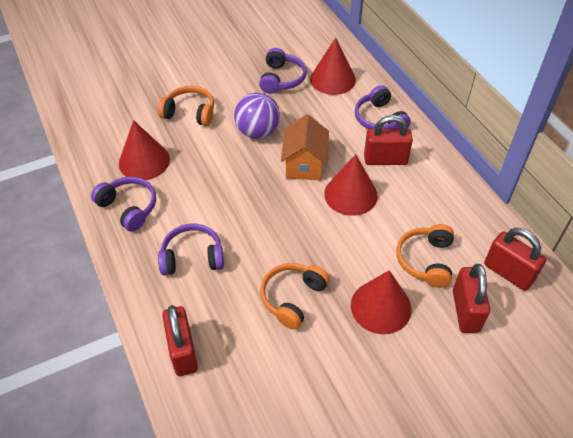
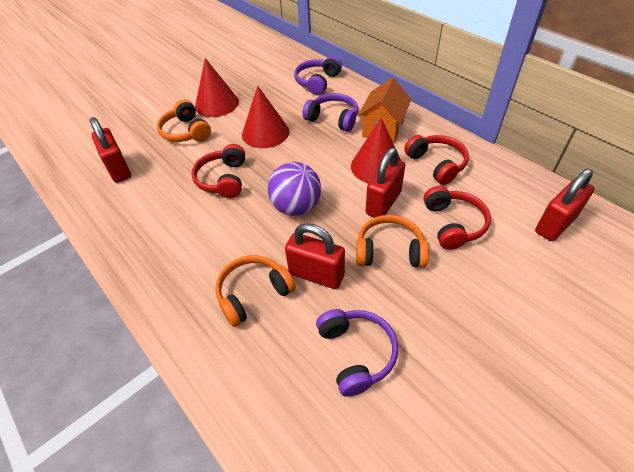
purple headphones: [91,177,156,232] [158,224,224,275] [259,48,307,94] [355,85,411,129] = 4 -> [294,56,342,95] [303,93,358,132] [316,309,398,397] = 3
red cone: [119,120,170,180] [310,38,356,95] [324,154,378,216] [351,270,412,334] = 4 -> [195,58,239,117] [242,86,289,148] [351,118,401,183] = 3
red headphones: none = 0 -> [192,144,245,198] [404,135,469,185] [423,186,491,250] = 3

